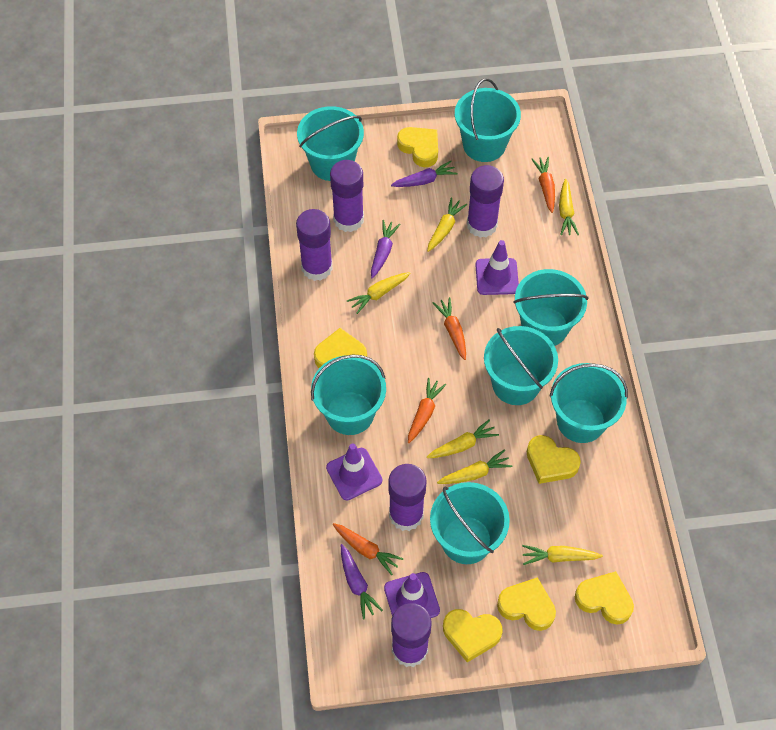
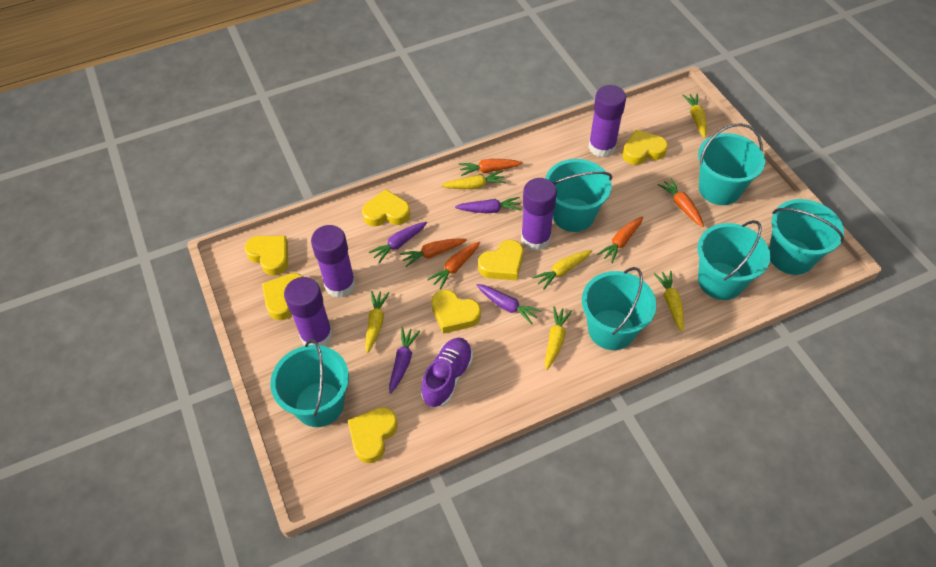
orange carrot: [333,523,403,575] [408,378,446,443] [433,297,466,360] [532,157,555,213] = 4 -> [400,238,467,267] [427,241,480,290] [459,159,523,176] [597,216,643,263] [658,178,704,227] = 5
purple carrot: [341,544,383,619] [371,220,400,279] [391,161,458,187] = 3 -> [369,222,427,263] [389,327,420,394] [455,197,521,213] [477,284,541,324] = 4
purple glue stick: [296,209,333,281] [330,160,364,232] [388,464,427,531] [391,603,432,667] [467,165,504,238] = 5 -> [284,277,333,346] [311,225,356,298] [521,178,557,251] [588,85,626,158] = 4
purple shoe: none = 0 -> [421,338,473,407] = 1
purple traffic cone: [326,443,382,500] [384,572,440,618] [475,240,519,295] = 3 -> none = 0
turquoise bucket: [297,106,364,181] [311,355,386,435] [430,482,510,564] [455,78,521,162] [484,326,558,405] [514,269,589,346] [549,363,628,443] = 7 -> [270,339,349,427] [545,159,612,232] [582,267,656,350] [697,220,770,300] [698,123,765,205] [769,199,844,275] = 6
yellow heart: [314,328,367,368] [397,127,438,167] [443,609,503,662] [497,577,556,631] [527,435,581,484] [575,571,634,625] = 6 -> [245,236,288,276] [262,273,303,320] [348,407,398,463] [362,189,410,226] [431,290,481,334] [478,240,523,280] [623,129,668,165] = 7

